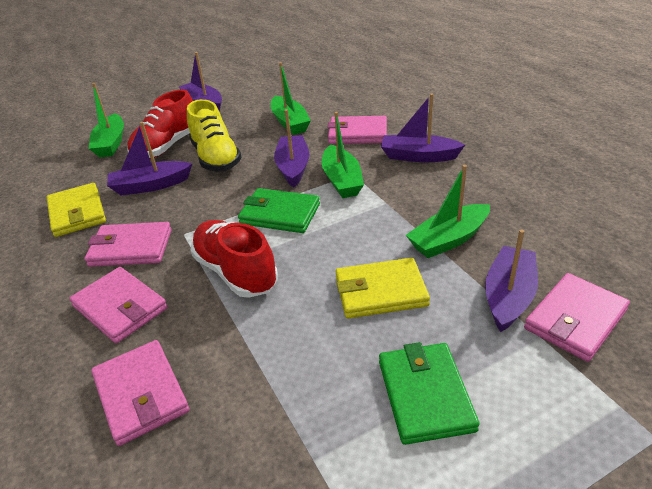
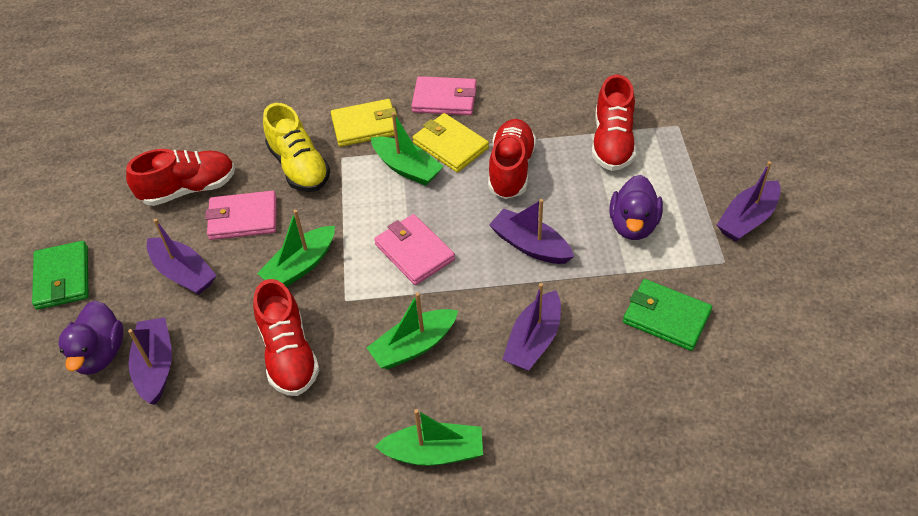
pink wallet: [69,267,168,343] [85,222,172,267] [91,340,189,446] [327,116,387,144] [524,273,630,362] = 5 -> [205,190,277,240] [374,214,455,285] [411,76,477,115] = 3
purple duck: none = 0 -> [58,300,124,375] [609,175,663,240] = 2
red shoe: [127,90,193,159] [190,220,278,298] = 2 -> [126,149,235,206] [253,279,320,396] [488,119,536,199] [592,74,636,171] = 4

